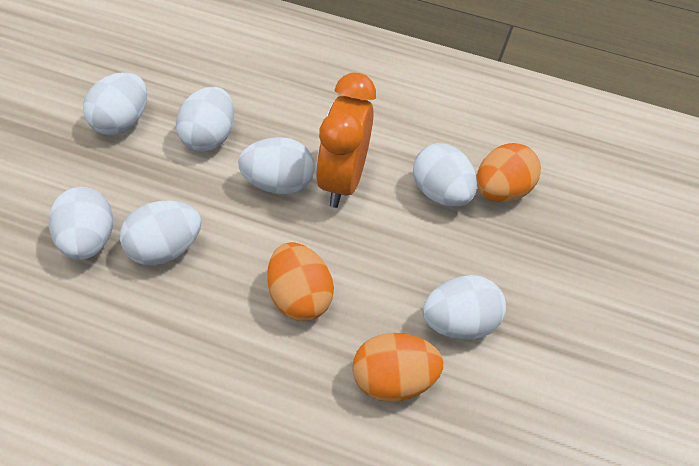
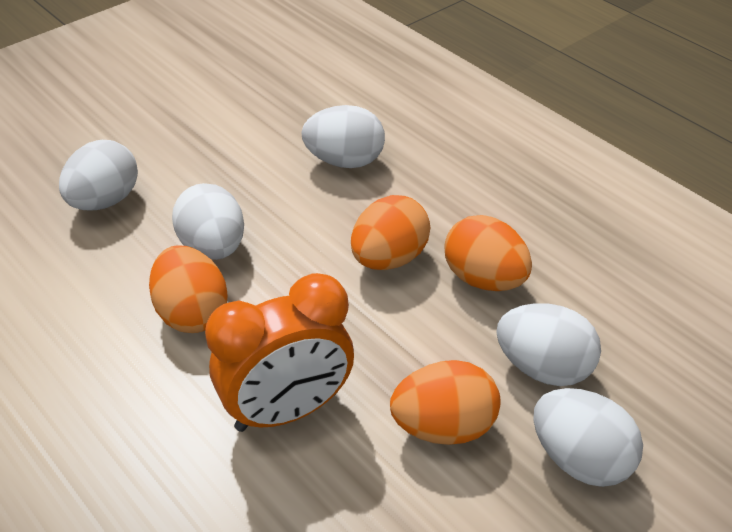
orange egg: [267,242,334,321] [353,333,443,402] [476,143,541,202] = 3 -> [149,246,228,333] [351,195,431,270] [390,360,501,445] [445,215,532,291] = 4
white egg: [48,187,113,260] [83,72,147,135] [120,200,201,266] [176,87,234,152] [238,137,315,195] [413,143,477,207] [423,275,506,340] = 7 -> [59,140,138,210] [172,183,244,260] [301,105,385,168] [496,303,601,386] [533,388,643,487] = 5

